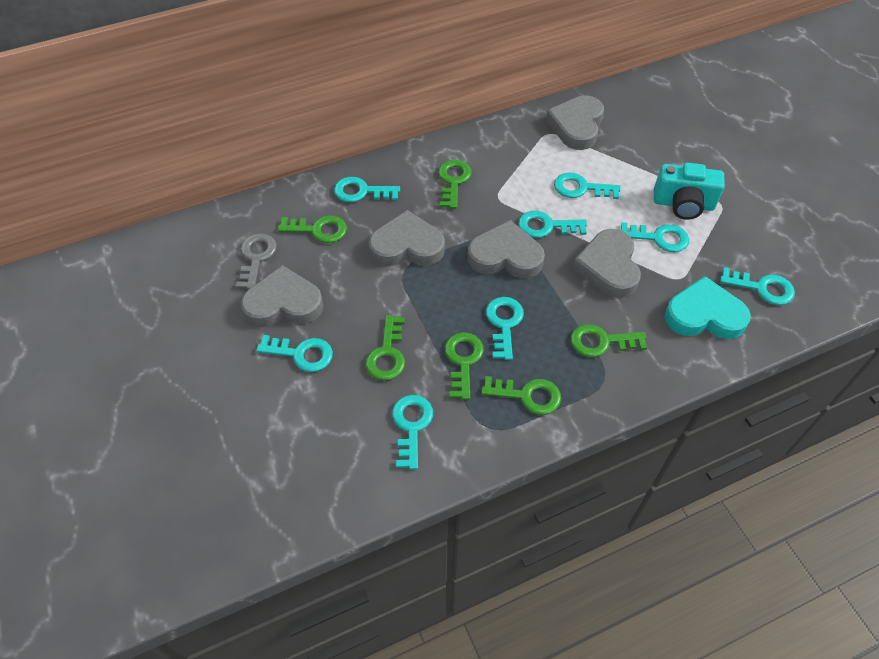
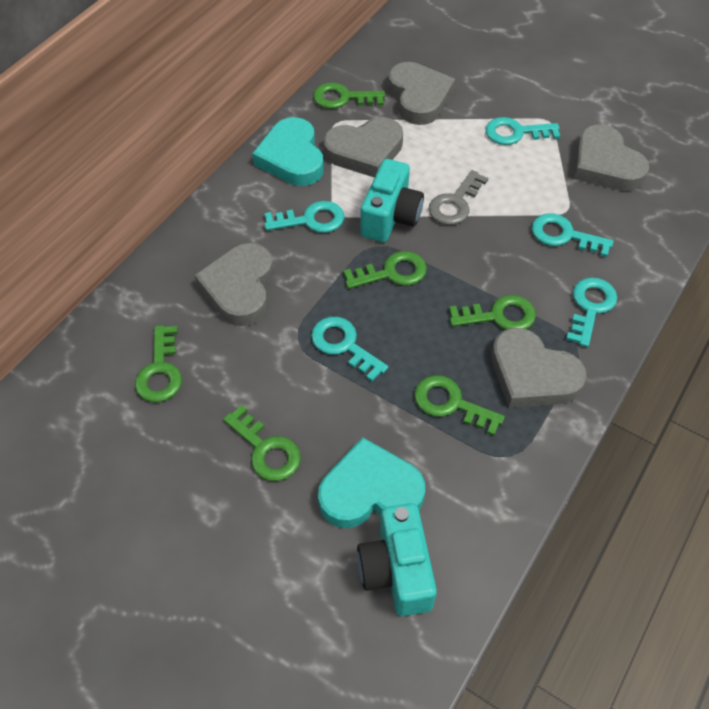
turquoise camera: [654,163,725,220] = 1 -> [357,503,437,616] [360,159,424,242] = 2
turquoise heart: [665,276,751,339] = 1 -> [252,117,324,186] [318,437,425,528] = 2
turquoise key: [256,335,333,372] [334,177,400,202] [392,395,433,470] [486,297,524,360] [518,211,587,238] [554,172,621,199] [621,222,689,252] [720,267,795,305] = 8 -> [264,201,344,233] [311,317,388,382] [486,117,560,145] [532,213,614,257] [566,277,617,347] = 5

